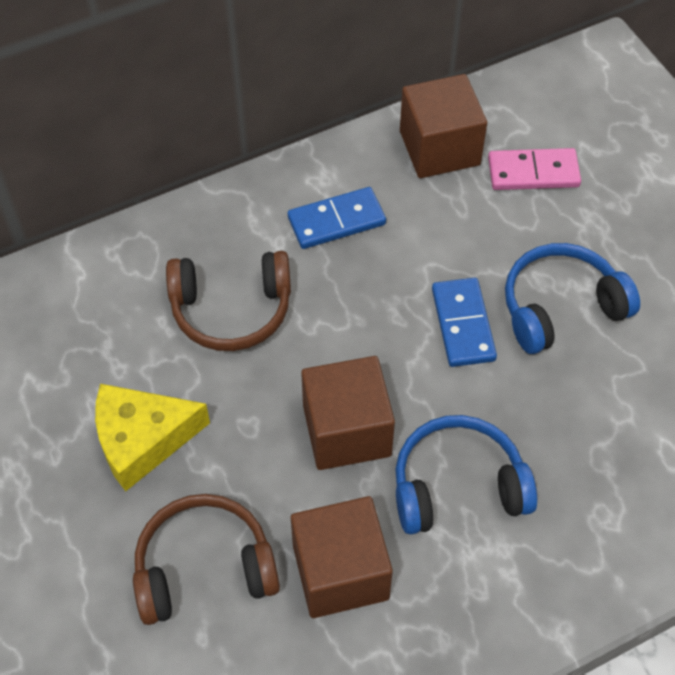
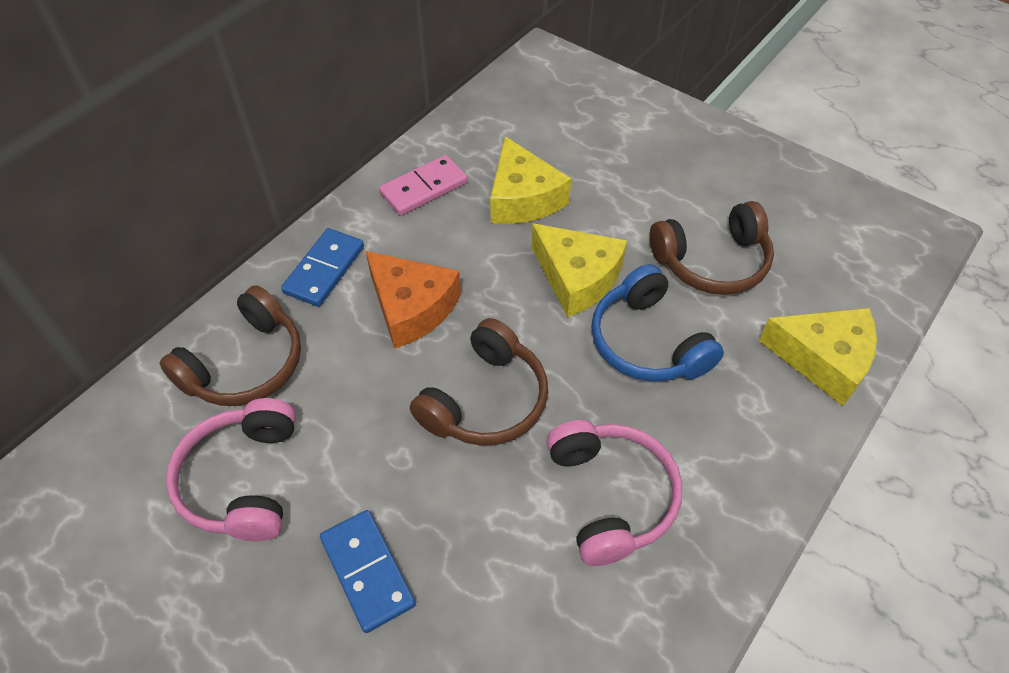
blue headphones: [395,415,537,534] [505,243,640,354] = 2 -> [591,264,724,382] = 1
brown cube: [291,496,393,618] [301,356,395,470] [400,74,487,178] = 3 -> none = 0
brown headphones: [133,494,280,625] [166,251,291,351] = 2 -> [159,285,301,406] [410,318,548,446] [650,201,774,295] = 3
orange cheese: none = 0 -> [366,251,461,349] = 1
pink headphones: none = 0 -> [166,398,296,541] [546,420,682,566] = 2
yellow cheese: [95,384,210,491] = 1 -> [490,136,571,224] [531,223,627,317] [759,308,877,406] = 3

